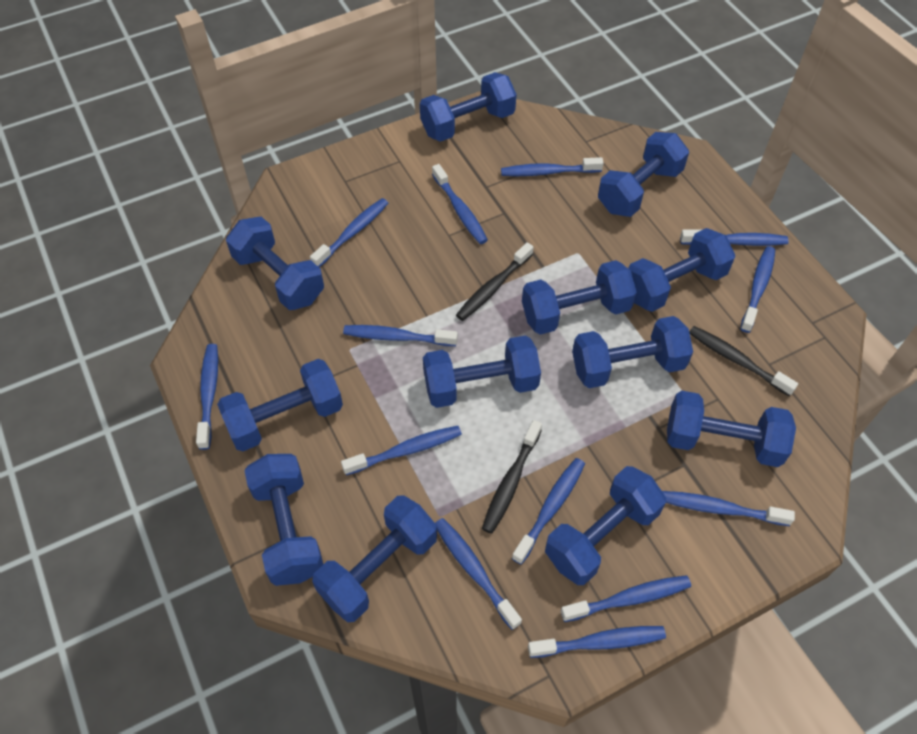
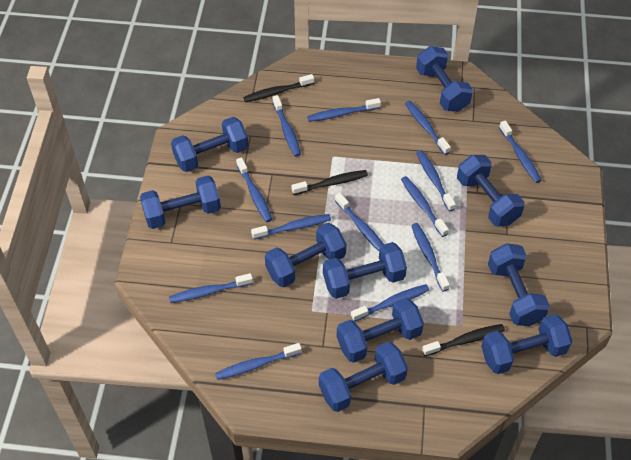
blue dumbbell: [217,359,343,451] [226,217,324,310] [244,454,323,586] [312,496,437,622] [420,72,517,142] [423,335,541,408] [522,260,637,335] [545,466,666,585] [572,316,693,388] [598,132,689,217] [628,228,735,312] [667,391,796,467] = 12 -> [140,175,221,229] [171,117,248,172] [265,222,346,287] [319,342,408,412] [323,242,407,299] [337,298,424,363] [416,46,473,112] [457,155,525,226] [481,314,572,374] [488,243,550,326] = 10

